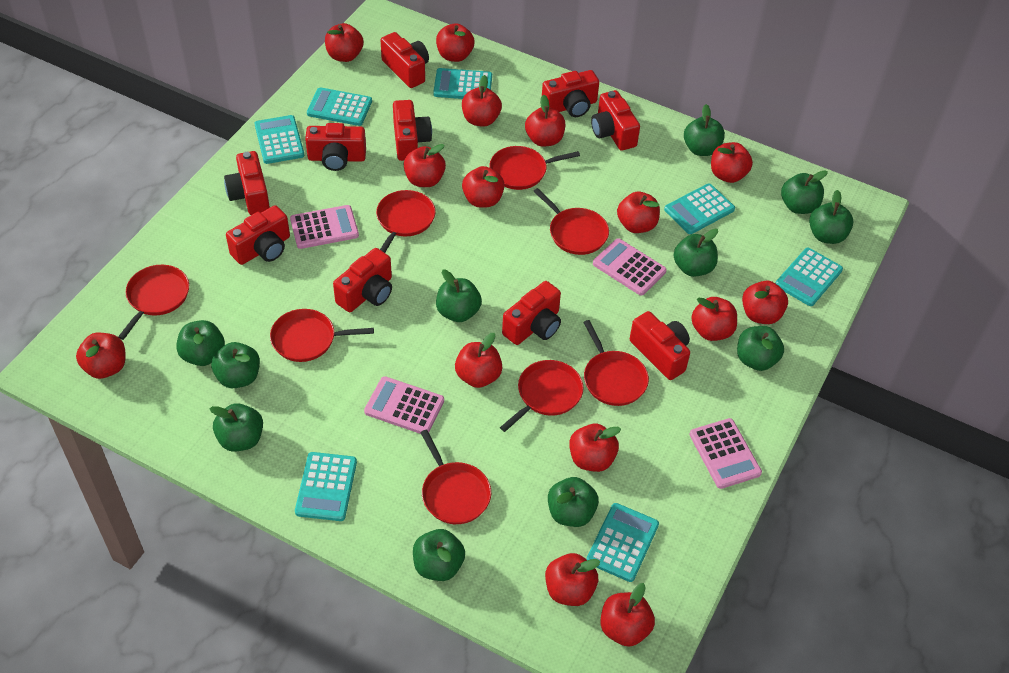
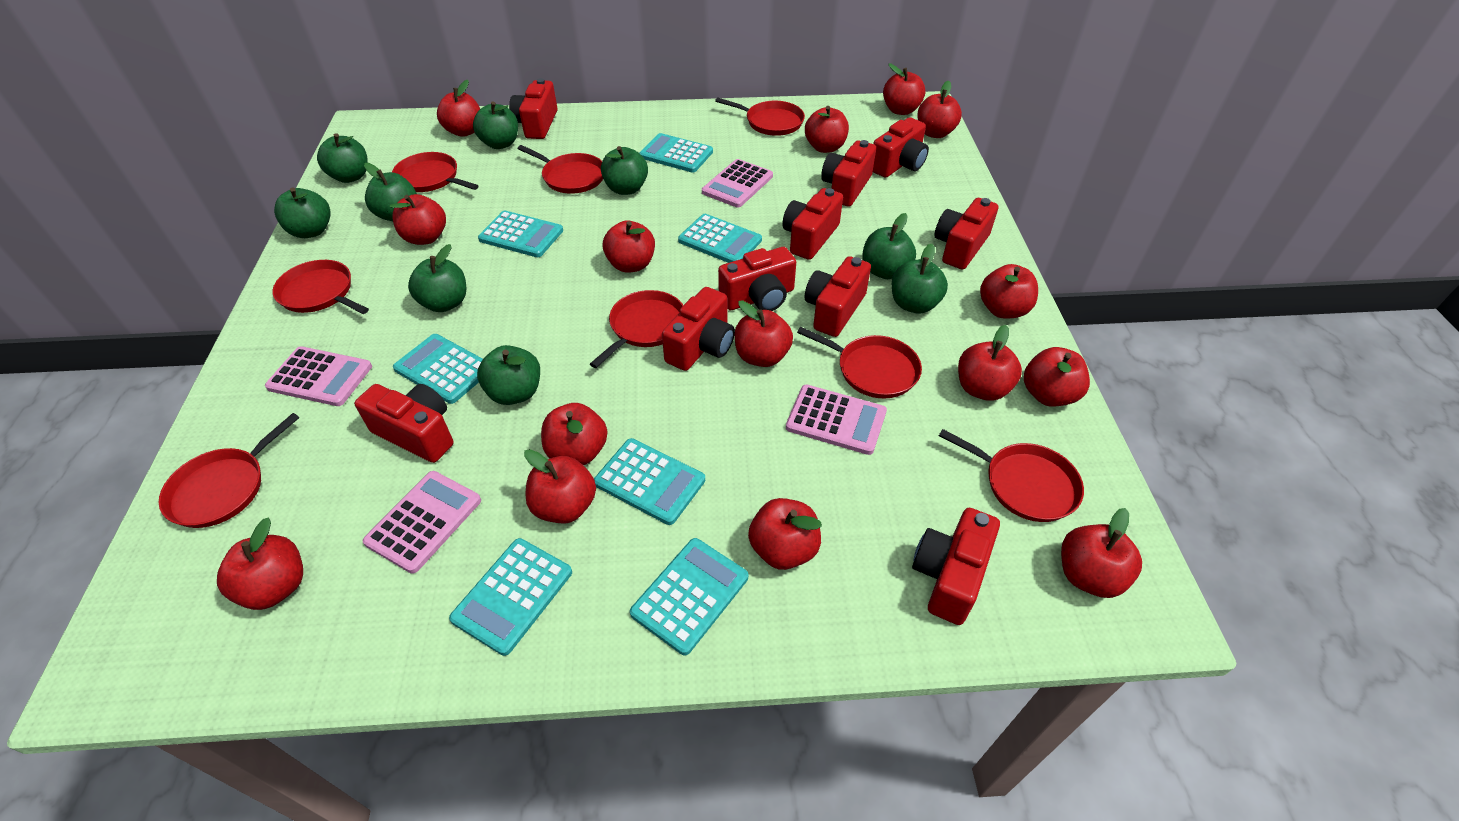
green apple: [176,320,225,366] [209,403,263,452] [211,342,260,388] [413,529,465,581] [436,270,482,322] [548,477,599,527] [674,229,718,277] [684,104,725,156] [737,326,784,371] [781,170,828,214] [809,190,853,244] = 11 -> [274,187,331,238] [317,133,368,183] [364,163,417,221] [408,244,466,312] [473,101,518,149] [477,345,540,405] [601,146,648,195] [862,213,916,279] [892,244,948,313] = 9

